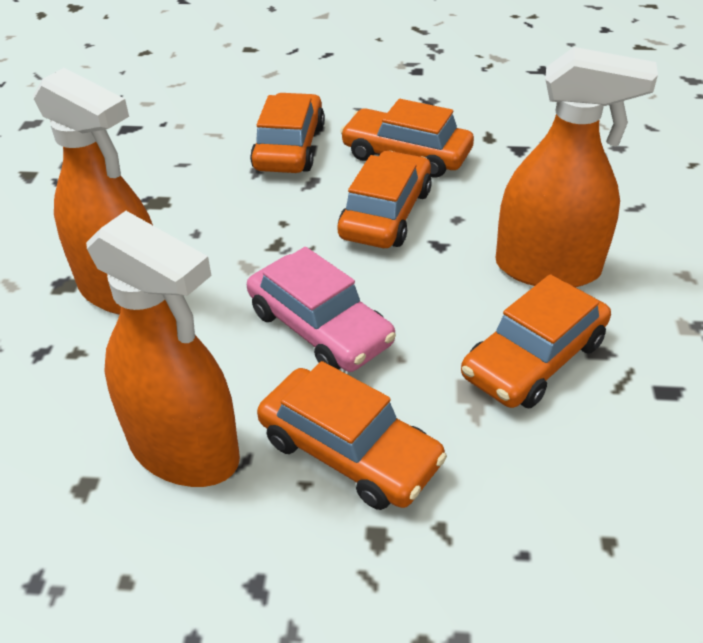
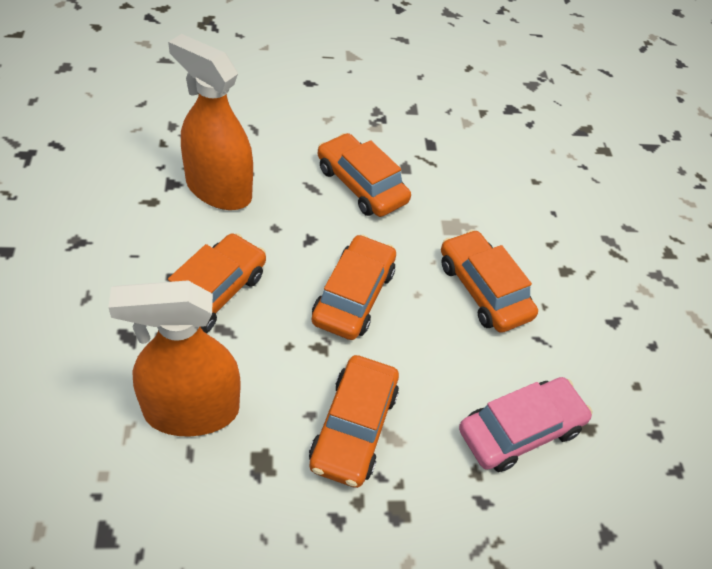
orange spray bottle: [34,68,153,315] [86,211,240,487] [496,47,658,287] = 3 -> [108,280,240,436] [168,34,253,210] = 2

